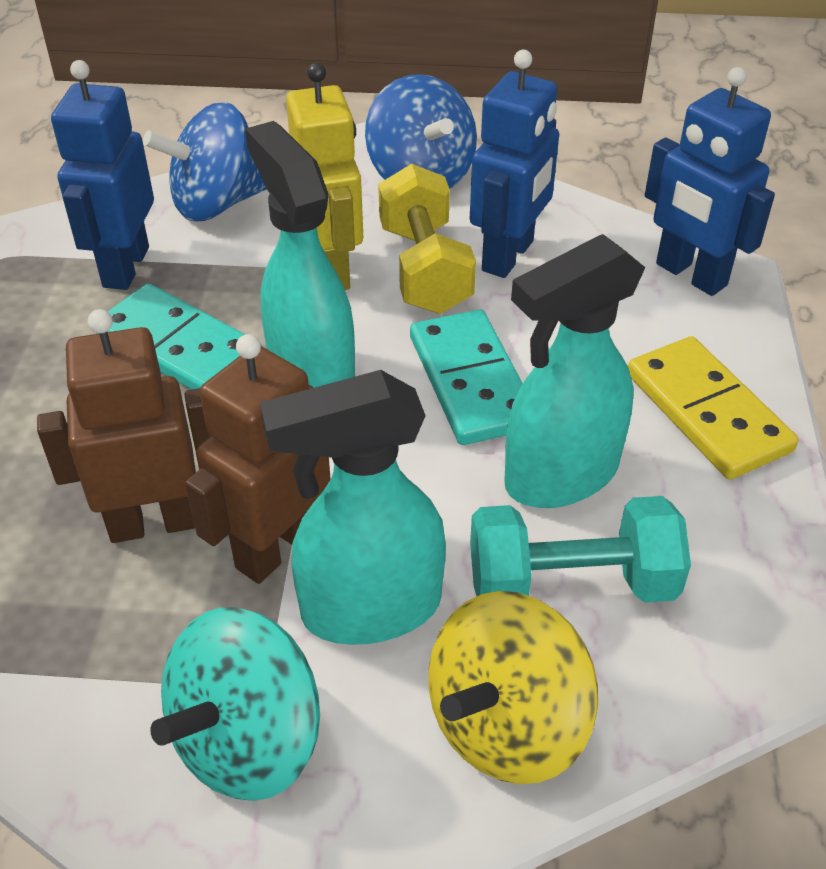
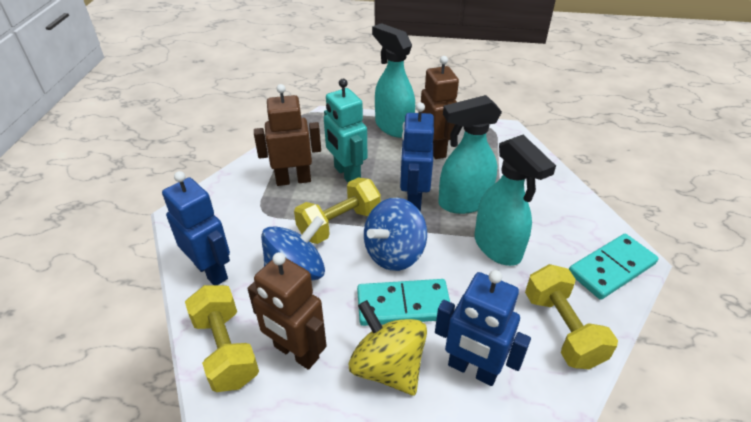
brown robot: [37,309,211,543] [185,334,331,584] = 2 -> [247,252,327,370] [254,84,321,186] [421,56,459,159] = 3
turquoise dumbbell: [470,496,691,603] = 1 -> none = 0
turquoise robot: none = 0 -> [324,79,367,182] = 1
turquoise spinning top: [150,607,320,801] = 1 -> none = 0
yellow domino: [628,336,799,480] = 1 -> none = 0
yellow dumbbell: [378,164,476,314] = 1 -> [185,285,259,392] [294,177,381,244] [525,264,618,369] = 3
yellow robot: [286,63,363,290] = 1 -> none = 0

